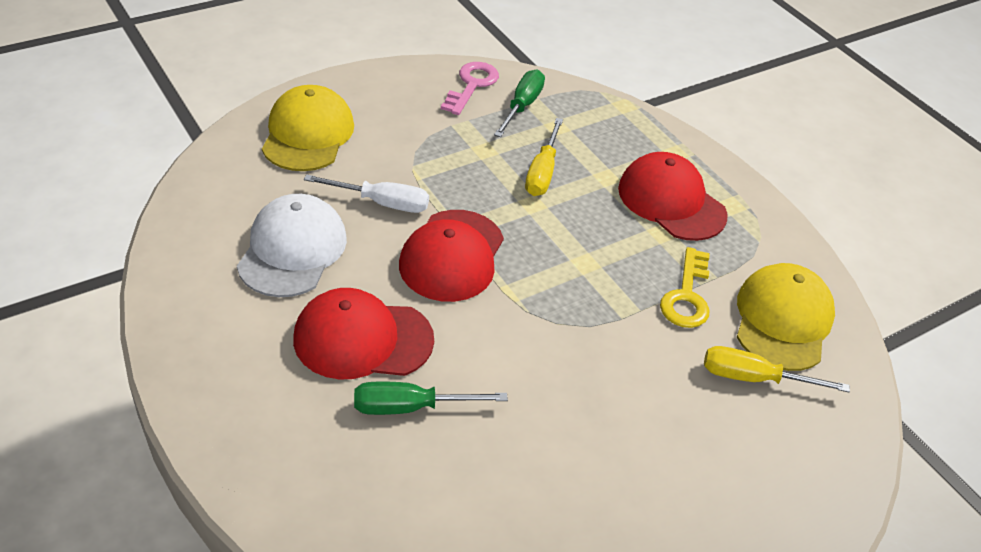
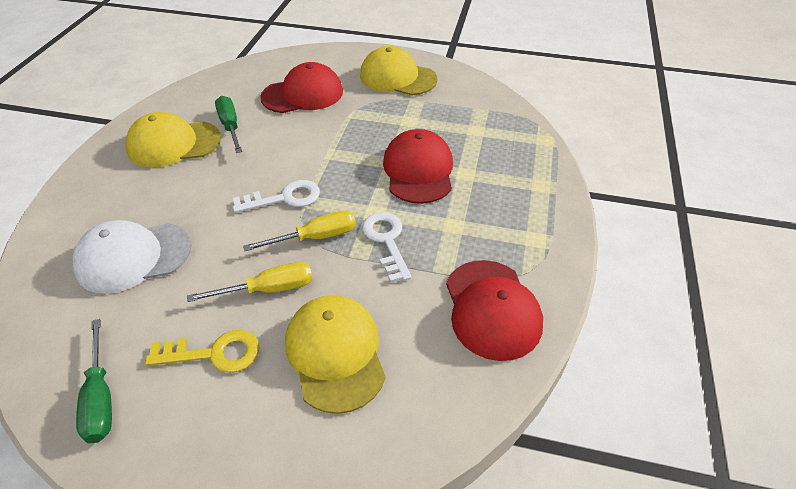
pink key: [441,62,499,115] = 1 -> none = 0
white key: none = 0 -> [233,180,320,213] [362,212,412,283] = 2
white screwdriver: [304,174,429,213] = 1 -> none = 0
yellow cap: [262,85,354,171] [737,263,835,371] = 2 -> [125,112,221,167] [285,295,386,414] [360,46,437,96] = 3

